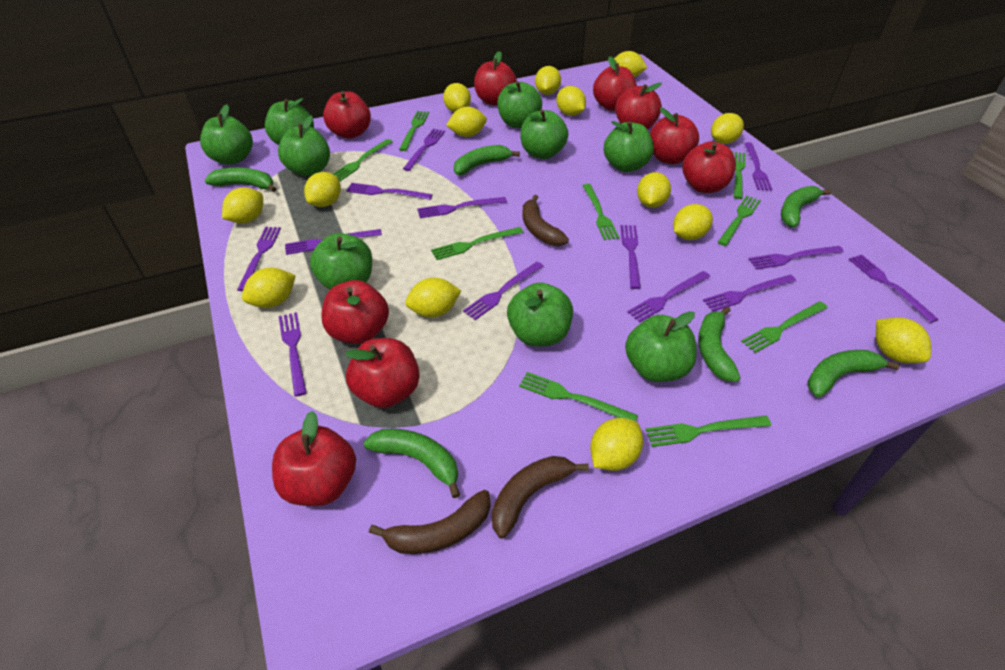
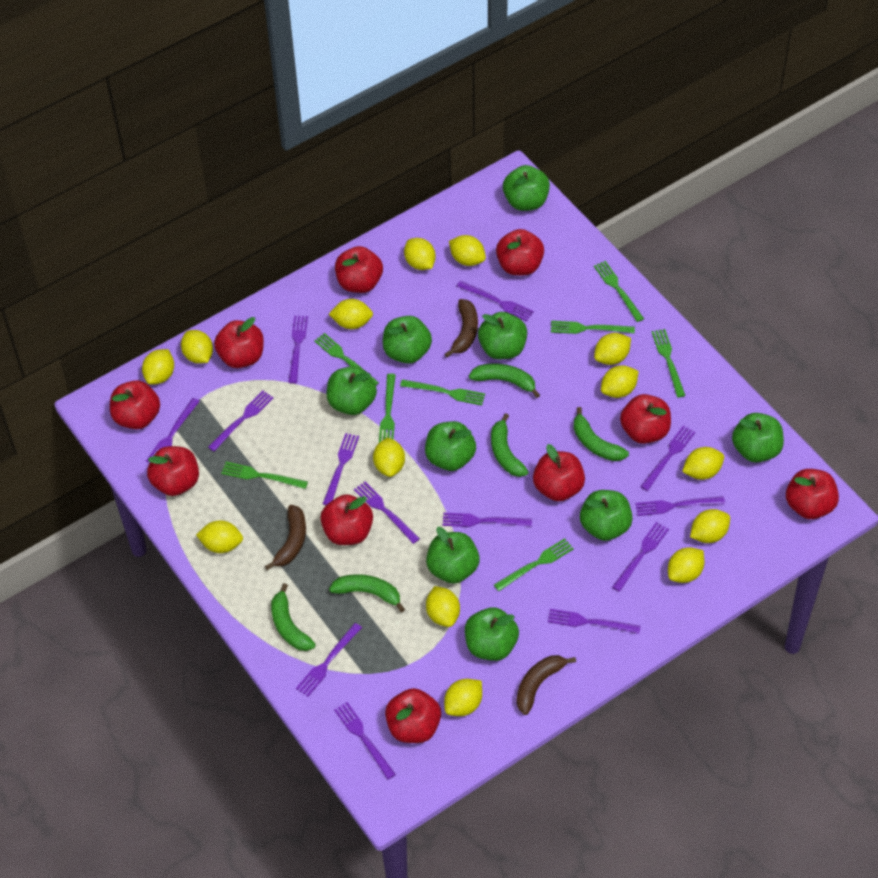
green banana: [205,167,276,192] [364,429,460,498] [454,145,520,175] [698,306,740,382] [781,186,831,227] [808,350,900,398] = 6 -> [271,583,316,651] [329,574,405,612] [469,363,540,398] [491,413,529,477] [573,407,629,461] = 5
green fork: [333,139,393,181] [399,111,429,151] [431,227,524,260] [519,372,638,421] [582,184,619,240] [645,415,771,447] [718,196,761,246] [732,152,745,199] [741,301,828,353] = 9 -> [221,462,308,489] [314,333,379,385] [379,374,396,443] [400,379,485,405] [494,538,574,591] [551,321,635,334] [594,261,644,322] [652,329,685,397] = 8
red apple: [272,411,356,506] [321,280,389,344] [323,91,371,139] [345,338,420,408] [474,51,517,105] [593,56,637,111] [615,83,662,130] [650,107,699,164] [683,141,736,193] = 9 -> [110,380,160,429] [147,446,199,496] [214,317,264,368] [320,494,373,545] [335,246,383,293] [385,688,441,743] [496,229,544,276] [533,444,585,501] [620,394,671,444] [786,469,839,519] = 10

